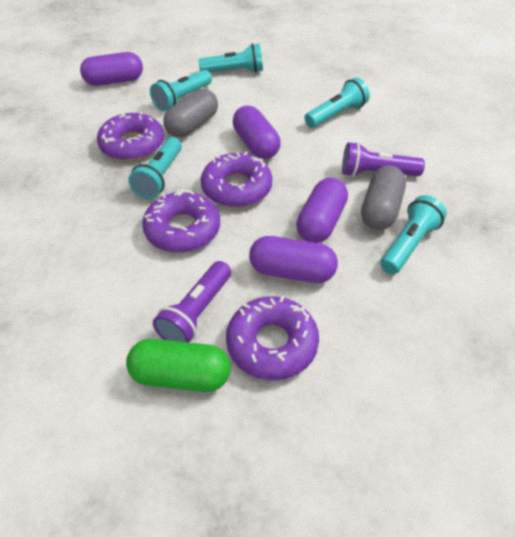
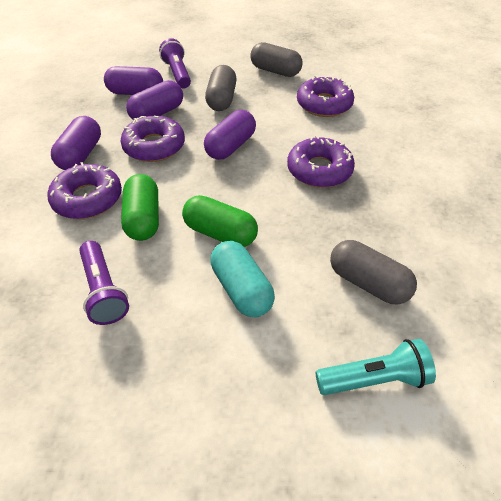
green capsule: [126,339,230,392] = 1 -> [121,174,159,241] [182,195,258,247] = 2
grey capsule: [163,89,218,138] [361,166,406,230] = 2 -> [205,65,237,111] [250,42,302,77] [330,240,417,305] = 3
turquoise capsule: none = 0 -> [210,241,275,317] = 1
turquoise flashlight: [128,137,182,199] [150,70,212,111] [199,43,263,73] [305,78,370,128] [380,195,447,274] = 5 -> [315,339,436,395] = 1

